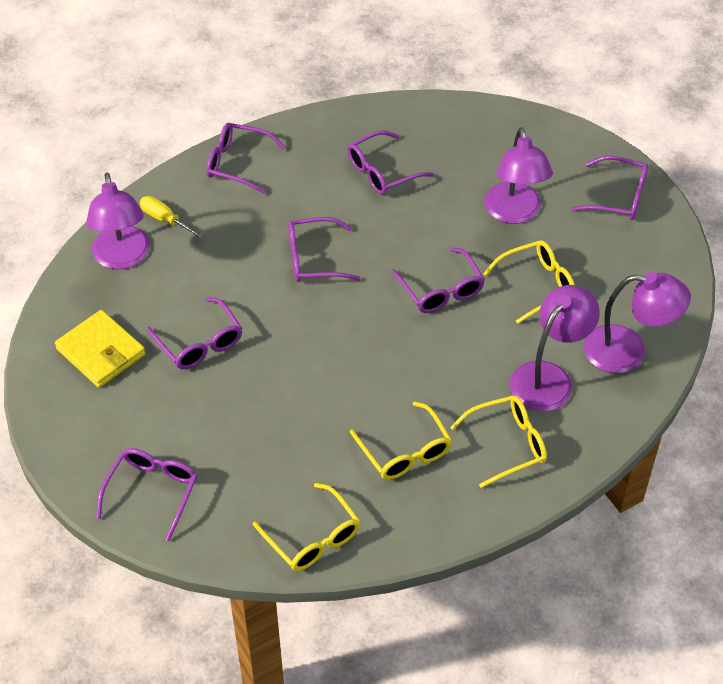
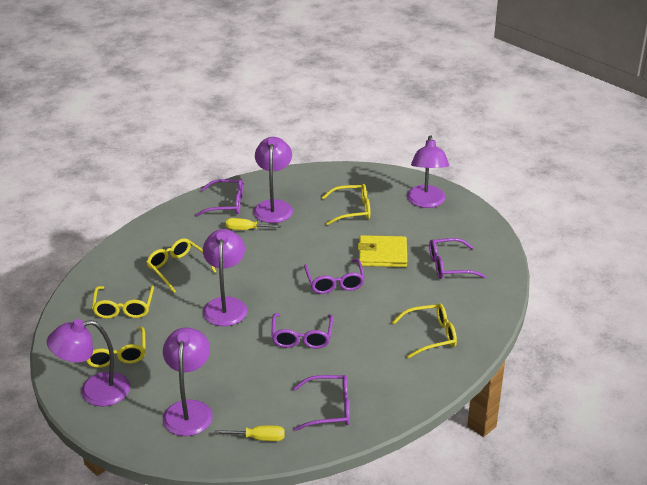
purple glasses: [96,448,197,541] [147,297,242,369] [206,123,286,194] [288,217,361,282] [348,130,434,195] [391,248,485,313] [571,155,648,220] = 7 -> [195,179,243,217] [271,313,333,349] [293,375,350,431] [304,259,365,294] [429,238,486,279] = 5
purple lamp: [86,173,150,270] [484,127,553,224] [510,285,600,412] [583,272,691,373] = 4 -> [47,319,130,406] [163,327,213,436] [203,229,247,326] [253,137,293,223] [407,135,449,208] = 5
yellow glasses: [253,483,360,571] [350,402,452,480] [450,395,547,488] [483,240,575,324] = 4 -> [86,327,146,368] [92,285,154,319] [146,238,216,293] [322,184,370,225] [392,303,457,359] = 5
yellow screwdriver: [140,196,203,238] = 1 -> [214,425,285,441] [226,218,282,230] = 2

